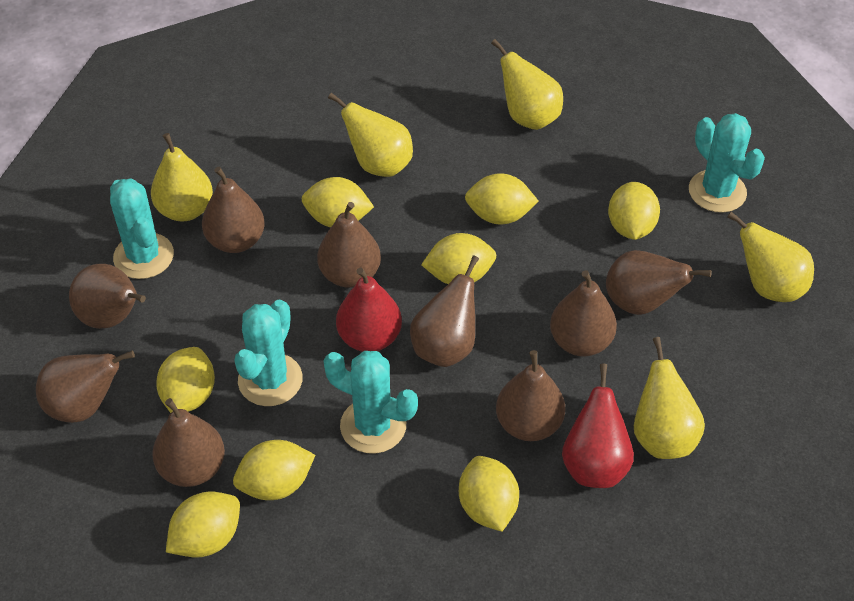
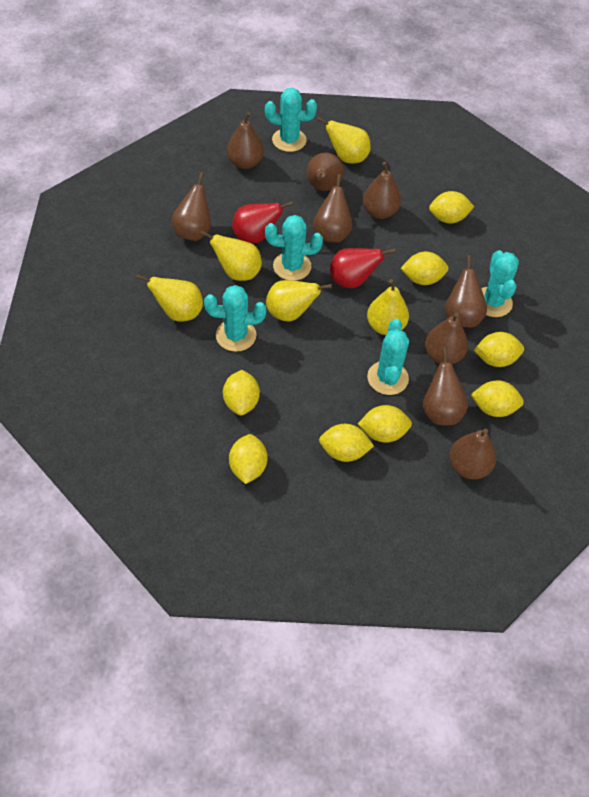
turquoise cactus: [110,178,174,279] [234,299,303,406] [323,351,418,454] [689,113,765,213] = 4 -> [204,285,266,352] [265,88,317,152] [265,215,323,281] [367,319,409,395] [481,250,519,317] = 5

